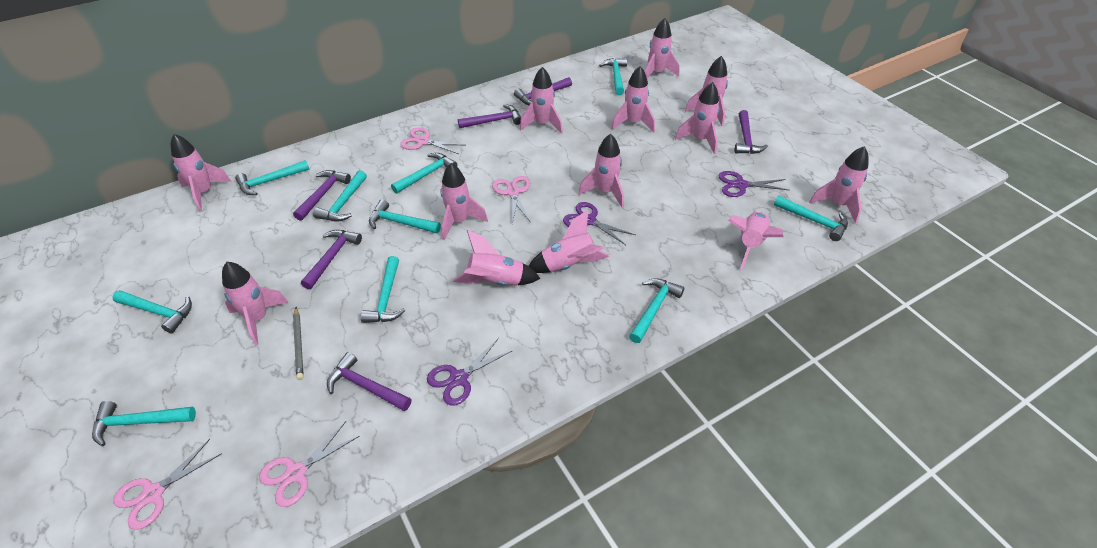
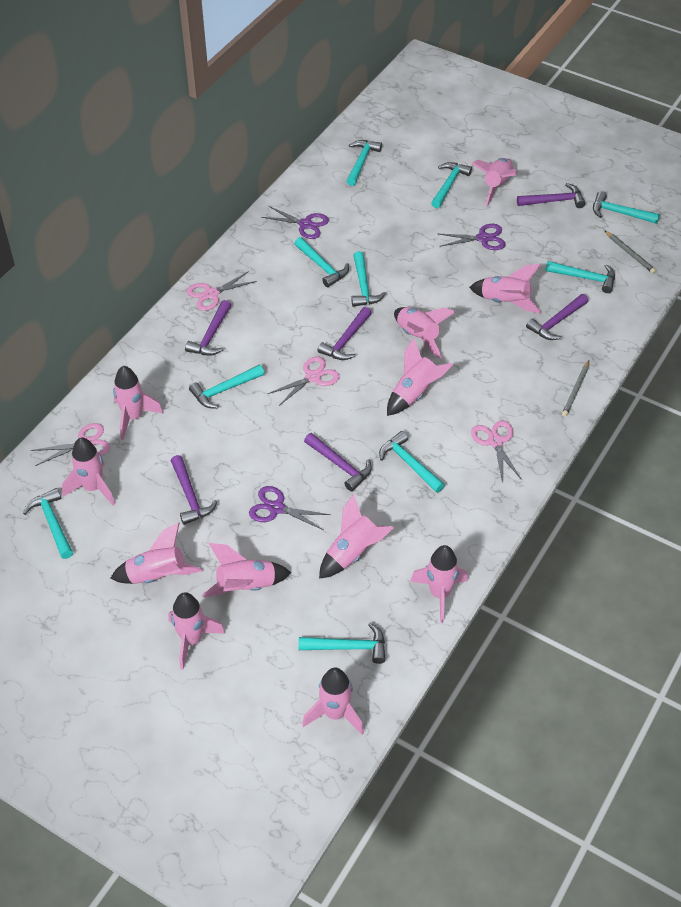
grey pencil: [293,307,304,380] = 1 -> [562,360,589,417] [604,230,656,274] = 2
pink rocket: [171,134,232,211] [222,262,289,346] [441,163,488,240] [453,230,540,286] [520,67,563,134] [529,210,609,273] [578,134,624,208] [611,66,655,132] [645,18,680,79] [675,82,720,154] [685,56,728,126] [728,212,784,269] [809,146,869,223] = 13 -> [62,437,115,506] [110,523,202,584] [113,366,163,440] [168,592,225,670] [202,543,291,597] [302,668,364,735] [319,493,394,579] [387,338,453,416] [394,307,455,359] [410,545,468,623] [469,264,541,313] [472,158,518,206] = 12

